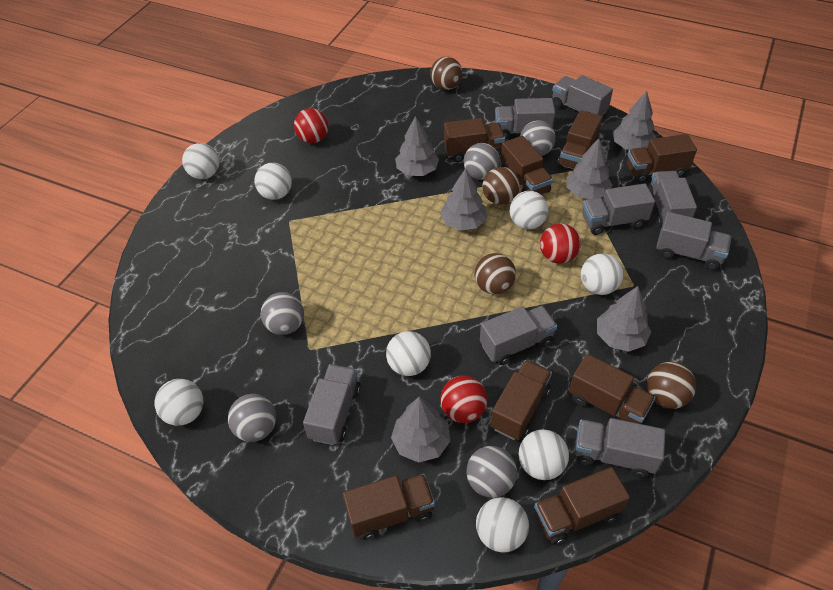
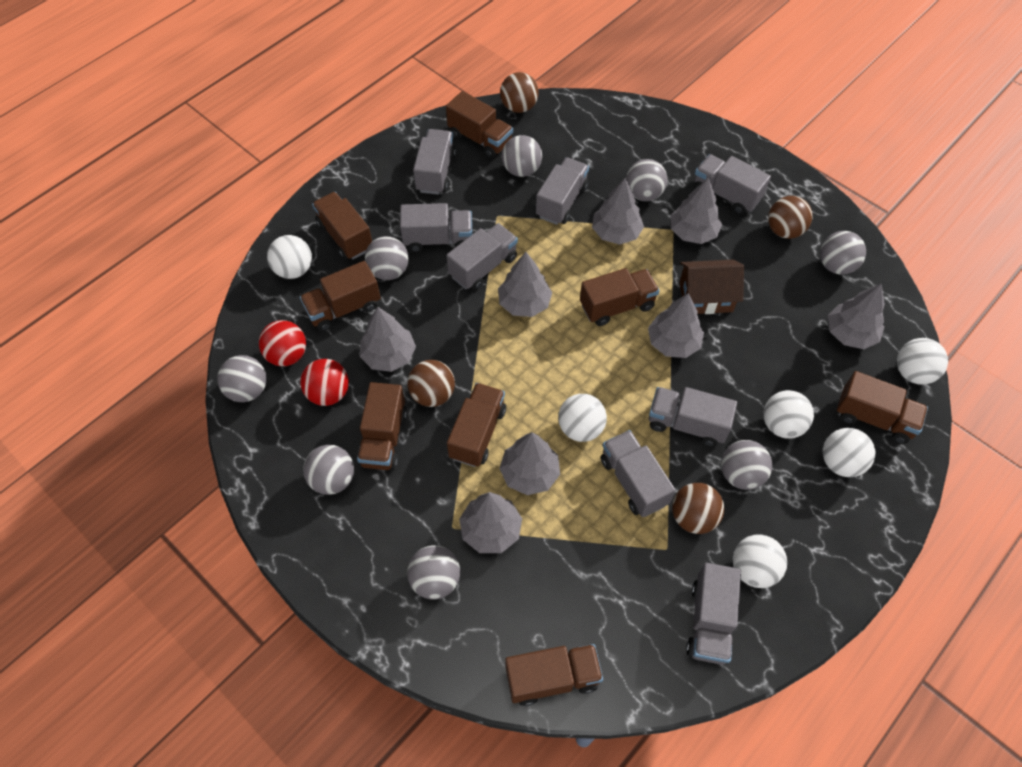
brown house: none = 0 -> [679,260,744,314] = 1
grey ball: [228,394,276,442] [261,292,304,335] [464,143,500,180] [466,446,517,498] [520,120,556,156] = 5 -> [217,355,267,402] [303,445,354,495] [365,236,409,280] [407,545,460,600] [502,135,542,177] [626,159,667,201] [721,440,773,490] [820,231,866,275] = 8
grey tree: [391,397,450,463] [395,116,439,176] [440,168,487,231] [567,138,613,199] [597,286,651,352] [613,91,657,150] = 6 -> [360,307,416,372] [459,492,522,553] [498,252,552,317] [499,432,560,495] [592,178,644,245] [648,293,704,358] [670,177,722,244] [828,283,885,349] = 8
red ball: [294,108,328,143] [440,376,488,423] [540,224,581,264] = 3 -> [259,320,306,366] [300,359,349,406] = 2
white ball: [155,379,203,426] [182,143,219,179] [254,163,292,200] [386,331,431,376] [476,497,529,553] [510,191,549,229] [519,429,569,480] [581,254,624,295] = 8 -> [267,235,312,279] [558,394,607,442] [733,534,787,588] [763,390,814,439] [823,428,875,477] [897,338,948,385] = 6

